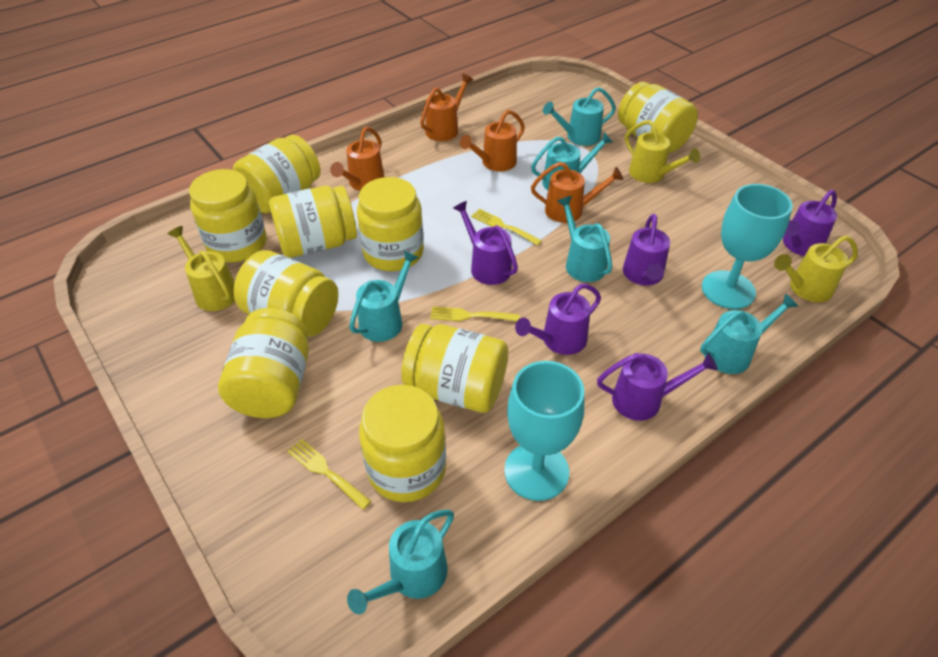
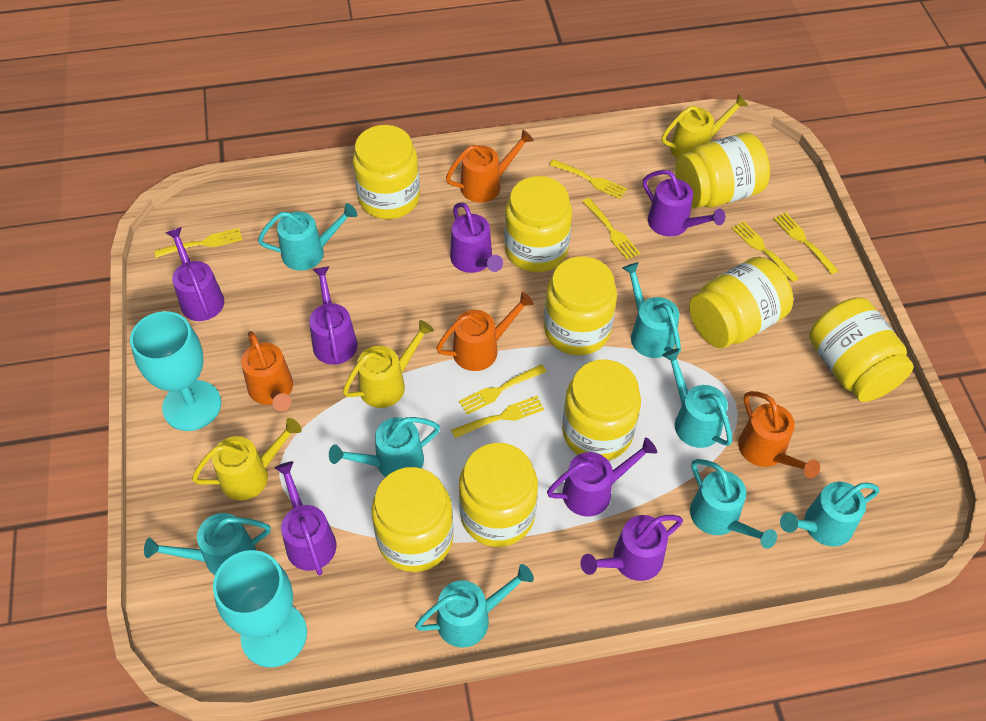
purple watering can: [453,201,518,285] [515,284,601,355] [597,353,718,421] [623,214,670,285] [783,190,837,256] = 5 -> [166,227,224,321] [275,461,337,575] [309,266,358,365] [450,202,503,273] [547,437,657,517] [580,515,683,581] [643,170,725,237] = 7
turquoise watering can: [347,510,454,615] [349,251,419,342] [531,132,613,190] [543,87,616,146] [557,196,612,282] [700,293,799,374] = 6 -> [144,513,271,575] [258,203,357,271] [329,417,440,477] [415,564,534,648] [623,262,681,358] [662,348,732,448] [690,459,777,549] [780,482,879,547] = 8
yellow fork: [287,439,371,510] [430,307,520,321] [471,209,542,246] = 3 -> [154,228,242,258] [451,396,544,438] [459,364,547,414] [549,159,627,199] [582,198,640,260] [732,221,799,282] [774,213,839,275] = 7

